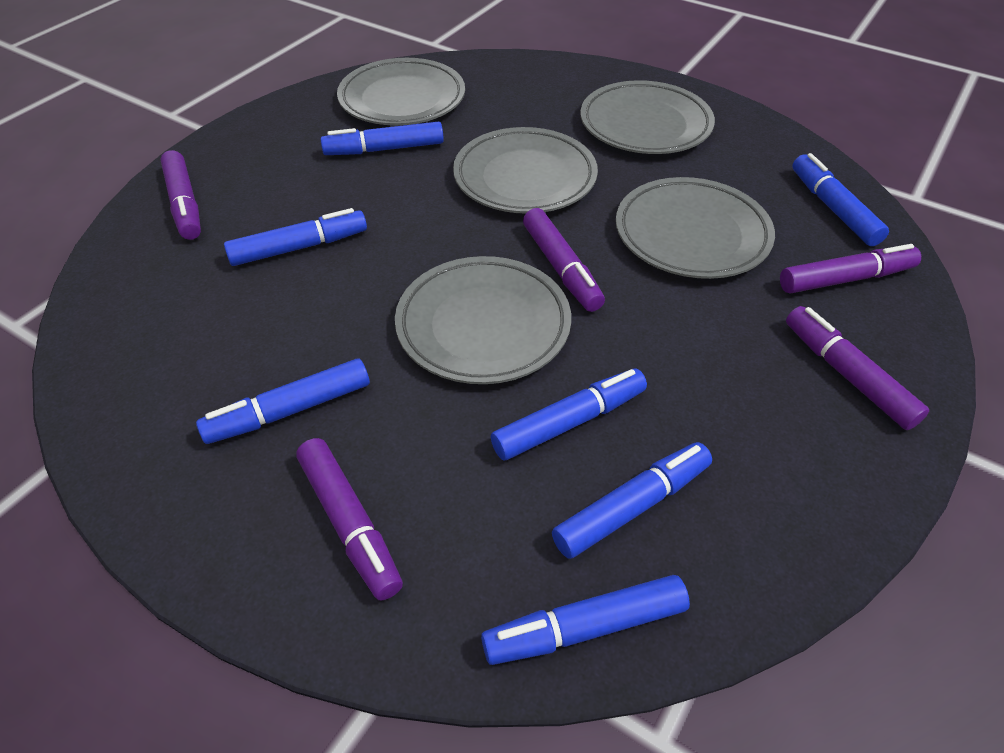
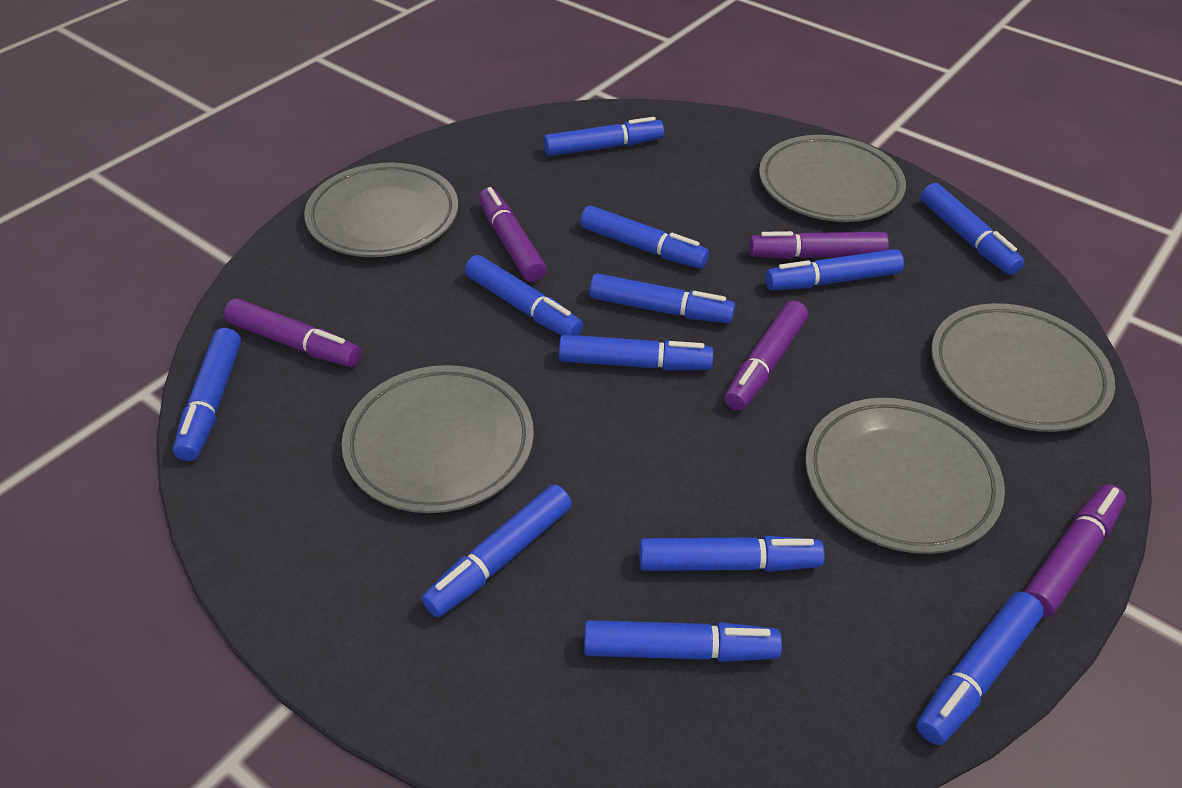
blue marker: [196,358,370,444] [224,208,367,266] [321,122,444,155] [481,575,690,665] [491,368,647,461] [552,442,712,559] [792,153,889,246] = 7 -> [173,328,241,461] [422,484,572,618] [465,255,583,335] [544,117,664,156] [559,335,714,370] [580,206,709,268] [584,620,782,662] [589,273,735,324] [639,536,825,572] [765,249,904,291] [917,592,1044,745] [921,183,1025,275] = 12

